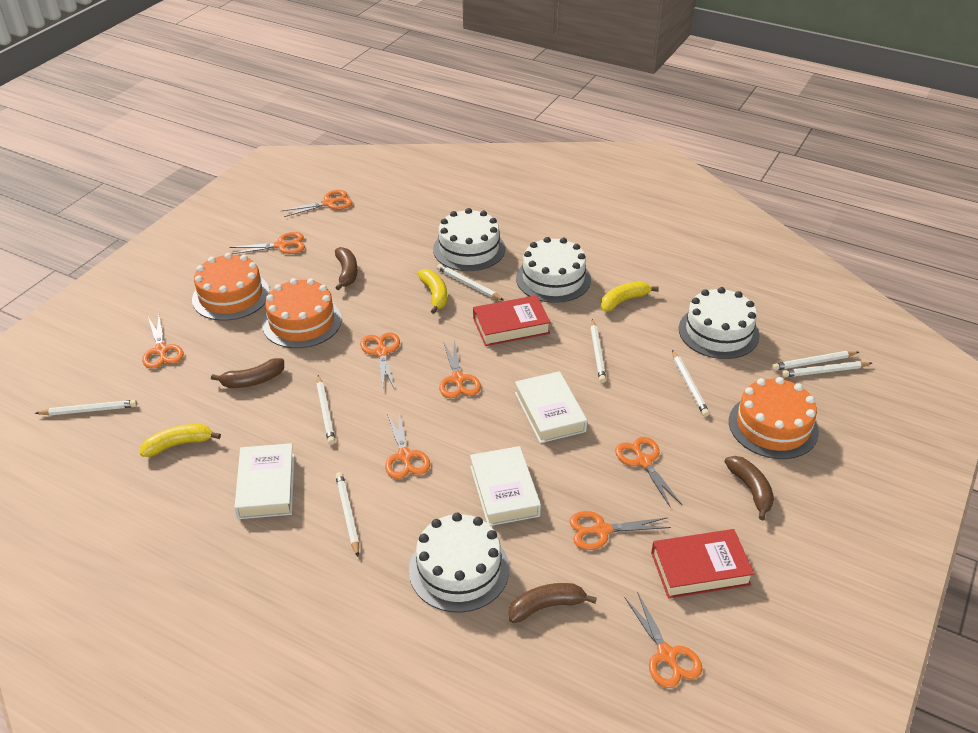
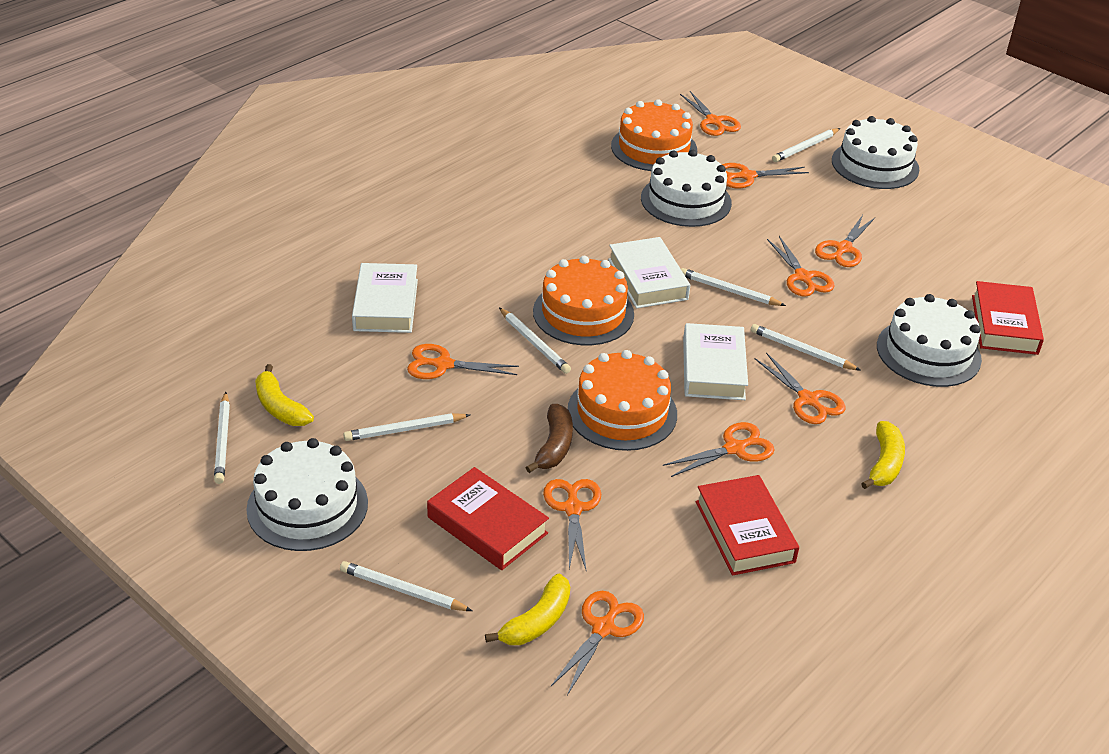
brown banana: [211,358,284,388] [335,247,358,290] [509,583,597,623] [725,456,774,520] = 4 -> [526,404,573,473] = 1
red book: [473,295,551,346] [651,529,754,599] = 2 -> [427,467,549,570] [695,475,799,576] [972,281,1044,355] = 3
white pencil: [35,400,137,415] [316,375,335,445] [335,472,359,557] [437,264,504,300] [590,319,606,383] [672,350,710,417] [772,351,859,371] [782,361,872,377] = 8 -> [214,392,230,484] [340,561,472,611] [343,413,470,441] [499,307,571,374] [681,268,786,306] [751,324,861,371] [772,128,840,162] = 7

